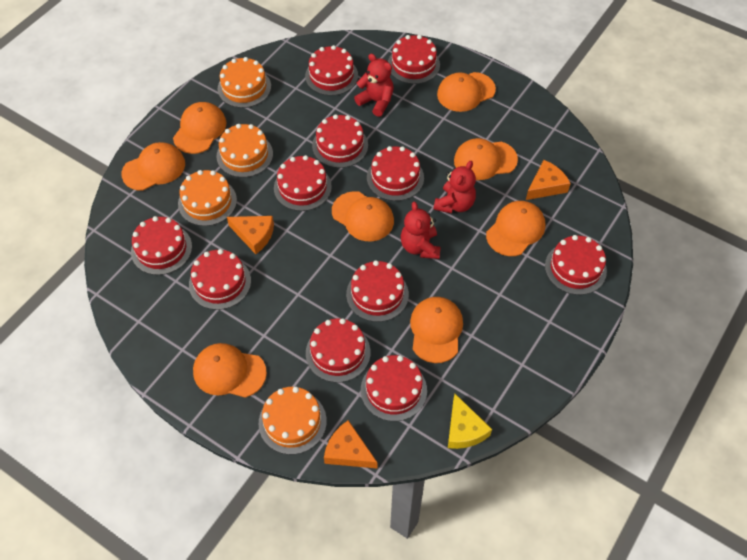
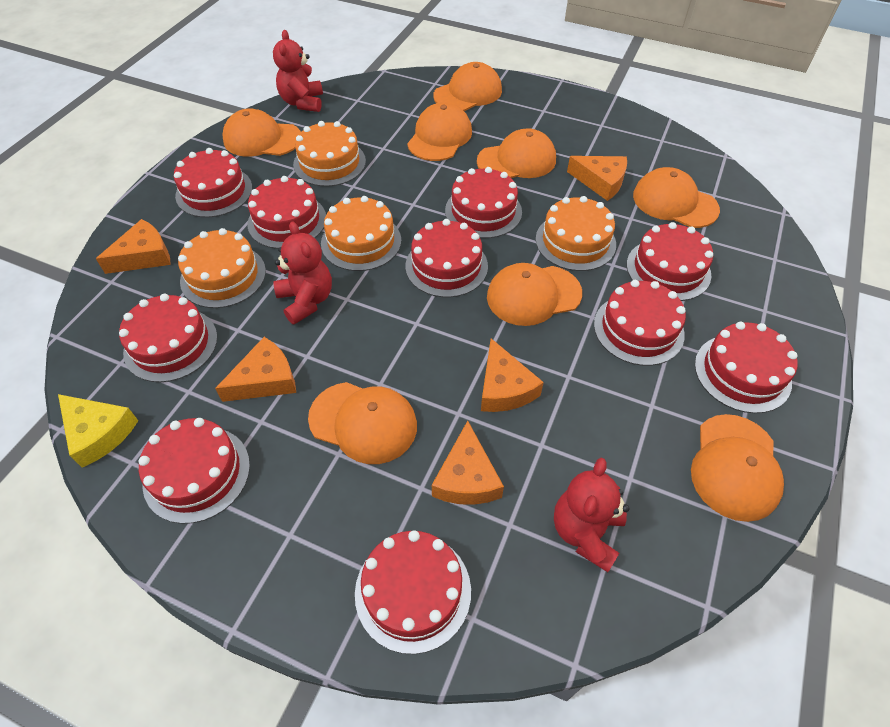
orange cheese: [227,216,274,254] [324,420,377,468] [526,160,571,200] = 3 -> [96,219,171,274] [215,337,296,402] [432,421,504,505] [481,338,544,412] [567,156,627,201] = 5
red cake: [131,216,192,275] [189,249,251,310] [274,155,332,211] [305,45,358,96] [306,318,371,382] [312,114,368,168] [346,260,409,322] [361,355,427,421] [367,146,424,201] [388,35,440,84] [545,235,607,295] = 11 -> [119,294,218,382] [138,418,250,524] [174,148,252,218] [247,176,326,249] [355,530,471,654] [405,219,488,297] [445,167,522,238] [594,280,686,366] [627,222,713,301] [695,322,798,413] = 10

